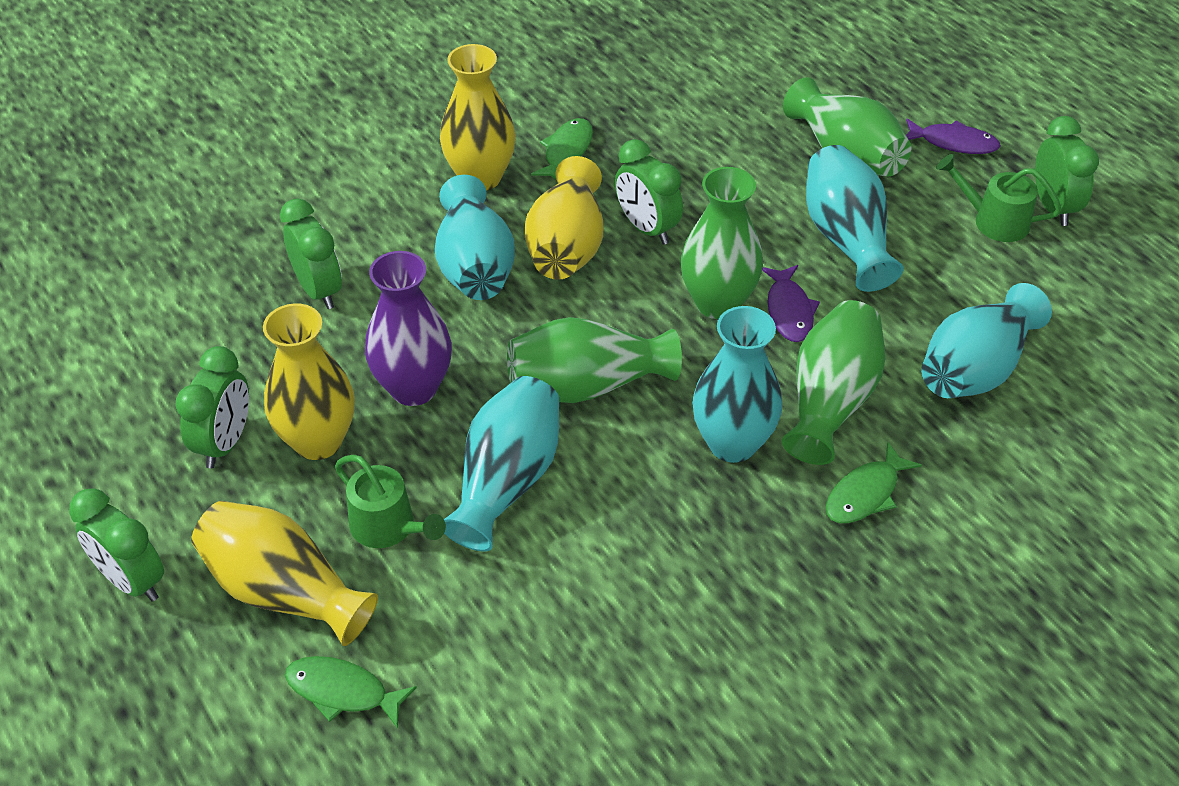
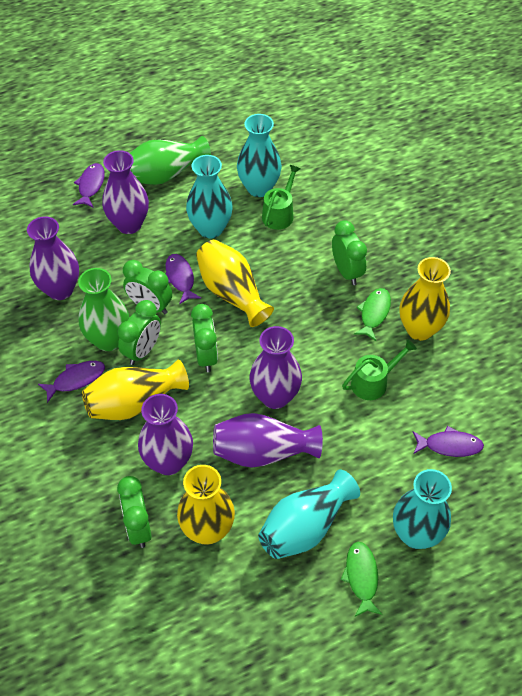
green fish: [285,656,417,729] [531,118,593,179] [826,442,922,523] = 3 -> [341,542,382,617] [354,288,391,341] = 2
green vase: [507,317,682,403] [681,167,763,319] [782,300,885,465] [783,77,911,176] = 4 -> [78,268,129,351] [130,136,211,185] = 2
purple fish: [762,265,820,342] [906,118,1001,154] = 2 -> [38,361,105,403] [73,163,105,207] [166,254,201,305] [413,426,484,457] = 4
purple vase: [365,251,452,406] = 1 -> [27,216,79,300] [102,150,149,234] [138,394,193,475] [213,413,323,468] [250,326,302,409] = 5
turquoise vase: [435,175,515,300] [444,376,559,552] [692,306,782,463] [806,145,903,292] [921,283,1052,398] = 5 -> [186,155,233,238] [237,114,282,197] [258,470,360,559] [393,469,452,549] = 4

